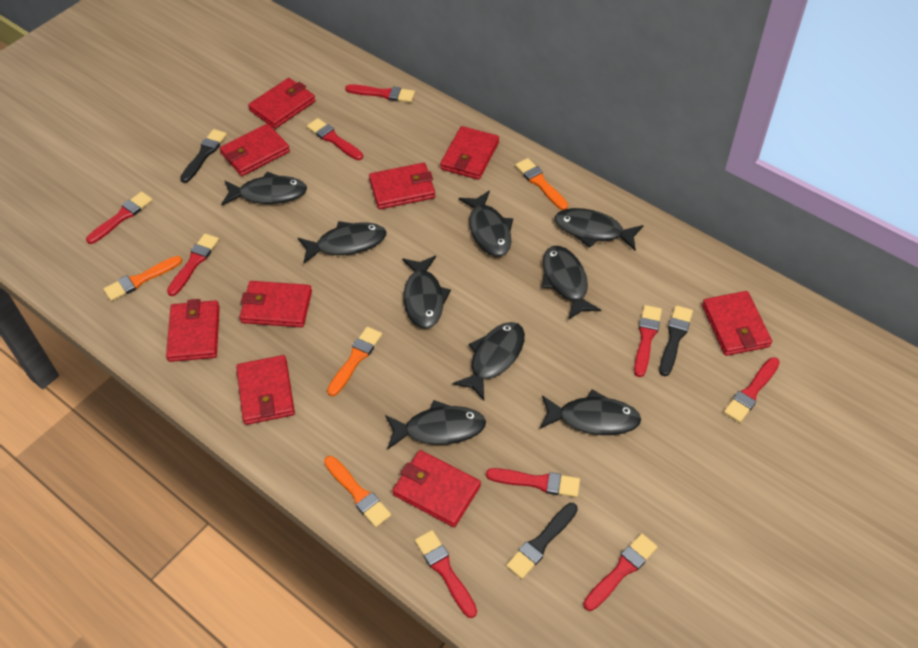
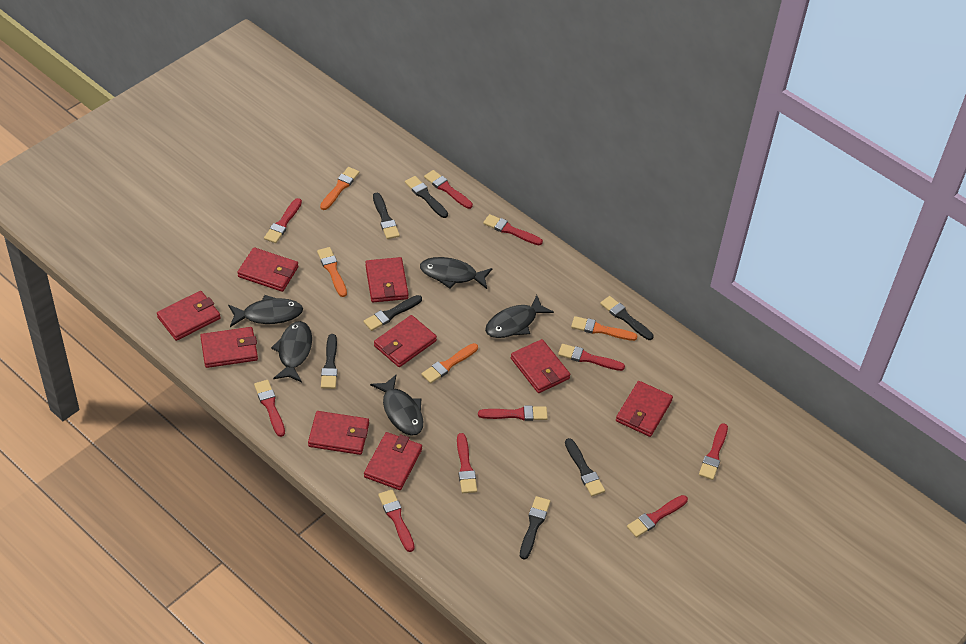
black brush: [180,129,227,183] [506,503,578,579] [659,305,693,376] = 3 -> [321,334,338,389] [363,295,422,331] [373,193,400,239] [405,176,448,218] [520,496,550,560] [565,438,605,496] [600,296,654,340] = 7
black fish: [221,172,307,205] [298,221,386,264] [385,400,486,449] [402,256,451,329] [453,322,525,400] [459,191,513,257] [540,390,641,435] [542,246,601,320] [555,208,644,251] = 9 -> [228,295,303,327] [271,321,312,382] [370,375,423,436] [420,257,493,289] [485,295,554,338] = 5
red brush: [86,192,153,244] [167,234,219,296] [307,118,363,160] [345,84,415,103] [415,530,477,618] [486,468,580,497] [583,533,658,611] [634,305,662,377] [724,357,780,423] = 9 -> [254,380,285,437] [264,198,302,243] [378,489,415,552] [424,170,473,209] [457,433,477,493] [478,406,548,421] [483,214,543,245] [558,344,625,371] [627,495,688,537] [699,423,728,480] = 10

